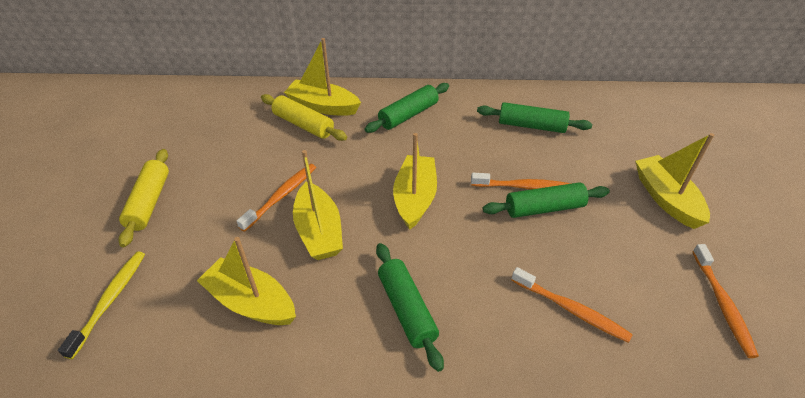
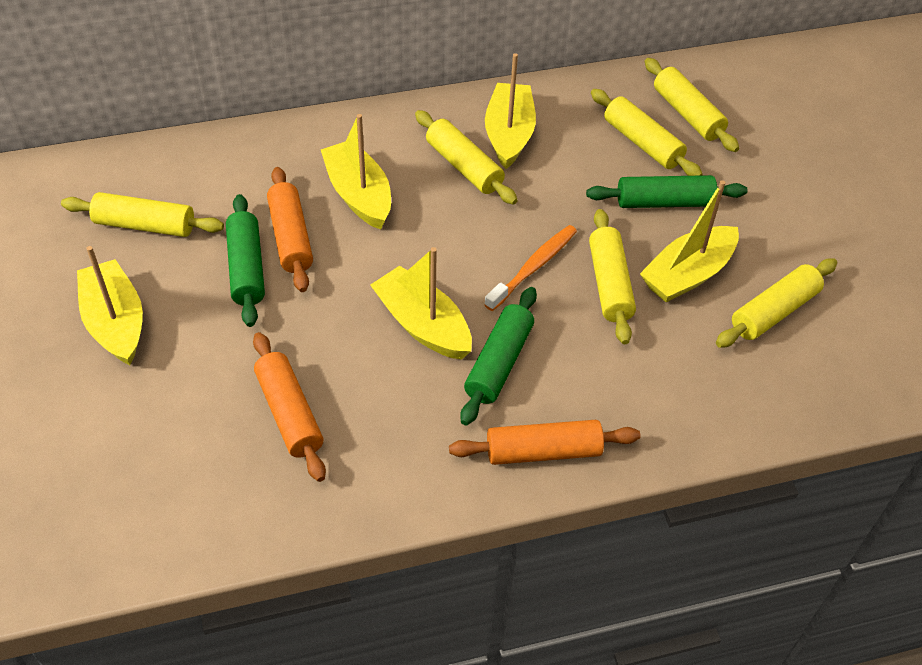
green rolling pin: [365,83,449,133] [376,243,444,372] [477,102,592,133] [483,182,610,218] = 4 -> [226,194,265,327] [460,287,537,425] [586,175,748,208] = 3
orange rolling pin: none = 0 -> [253,332,326,482] [267,167,313,292] [449,420,640,465] = 3
orange toothbrush: [237,164,316,232] [471,173,571,189] [511,267,633,343] [692,244,759,358] = 4 -> [484,225,577,311] = 1
yellow rolling pin: [118,149,169,247] [261,94,347,141] = 2 -> [61,192,224,237] [415,110,518,205] [589,209,636,344] [591,89,703,176] [645,58,739,152] [716,258,837,348] = 6
yellow toothbrush: [58,251,145,359] = 1 -> none = 0

